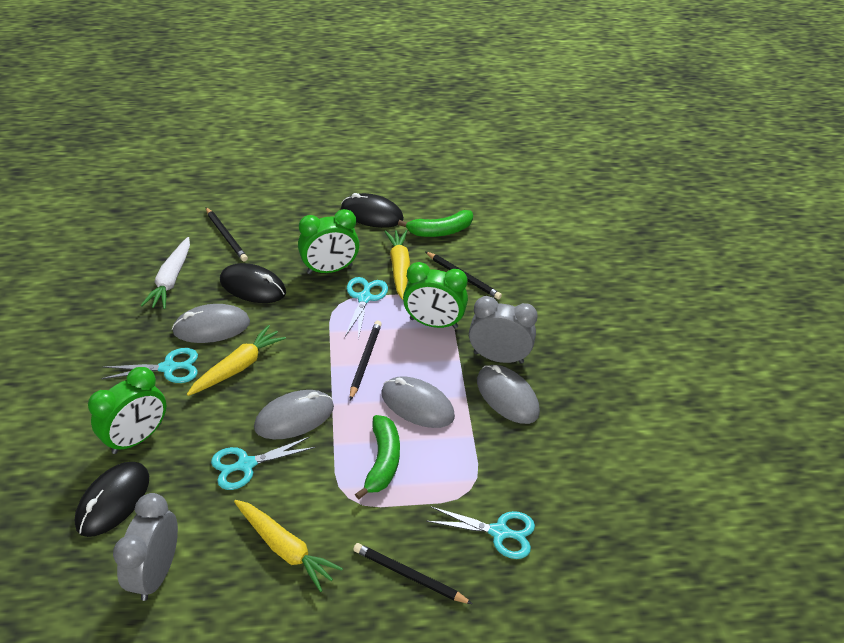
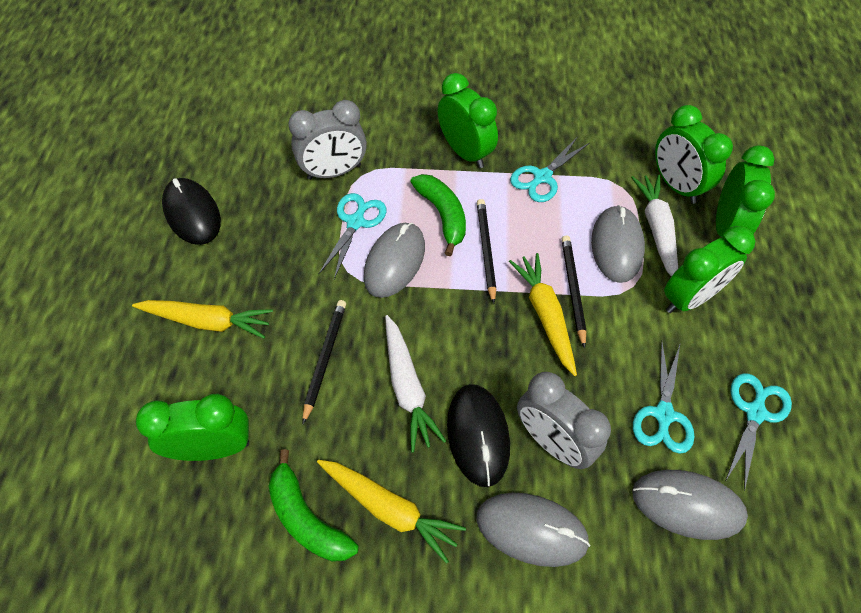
black mouse: [75,462,149,537] [220,263,286,303] [341,193,404,228] = 3 -> [162,178,221,245] [447,384,510,487] = 2
black pencil: [206,207,248,261] [350,321,382,400] [353,543,473,604] [425,251,502,299] = 4 -> [302,300,346,424] [477,199,496,304] [562,235,587,349] = 3
green clock: [88,367,166,454] [298,209,359,274] [403,262,468,329] = 3 -> [136,393,249,461] [438,73,498,168] [655,105,733,204] [664,226,755,313] [716,145,775,237] = 5
white carrot: [141,237,190,309] = 1 -> [385,315,446,453] [631,175,678,277] = 2

